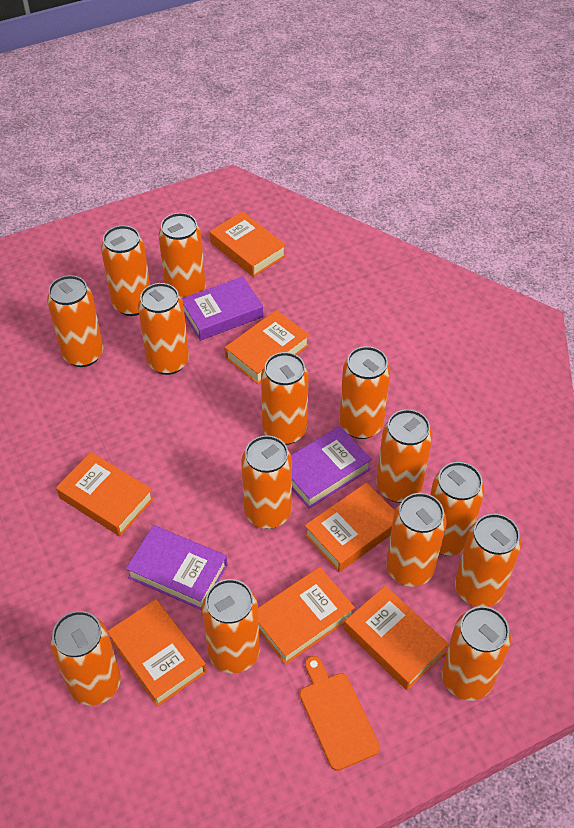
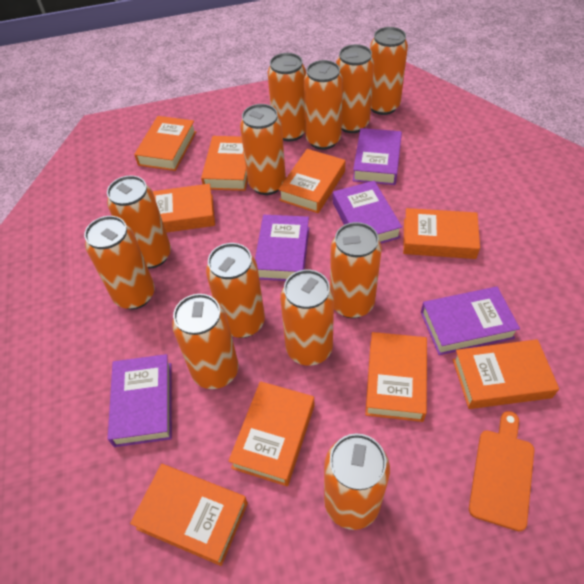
orange book: [56,452,154,536] [108,599,207,707] [210,211,286,277] [225,310,309,384] [258,567,355,665] [305,483,395,572] [344,586,449,690] = 7 -> [130,464,248,566] [134,116,196,171] [153,184,215,233] [201,136,248,191] [228,381,314,486] [278,149,345,213] [365,332,427,422] [403,208,480,259] [453,339,559,409] = 9
orange can: [47,275,103,367] [50,611,121,705] [101,225,150,316] [138,283,189,375] [159,213,206,298] [202,579,260,673] [241,435,292,529] [261,352,309,445] [339,346,390,439] [376,409,432,503] [386,493,447,587] [430,462,484,555] [442,606,511,701] [455,513,521,607] = 14 -> [84,216,155,309] [107,175,171,269] [172,294,238,389] [206,243,265,338] [240,104,286,195] [268,53,306,142] [280,270,334,366] [304,60,343,150] [324,434,390,530] [330,222,382,318] [336,44,374,133] [370,27,408,115] = 12
purple book: [126,525,227,610] [182,276,263,341] [291,426,372,509] = 3 -> [108,354,172,447] [255,215,309,281] [333,181,402,243] [353,128,402,185] [421,287,520,355] = 5

